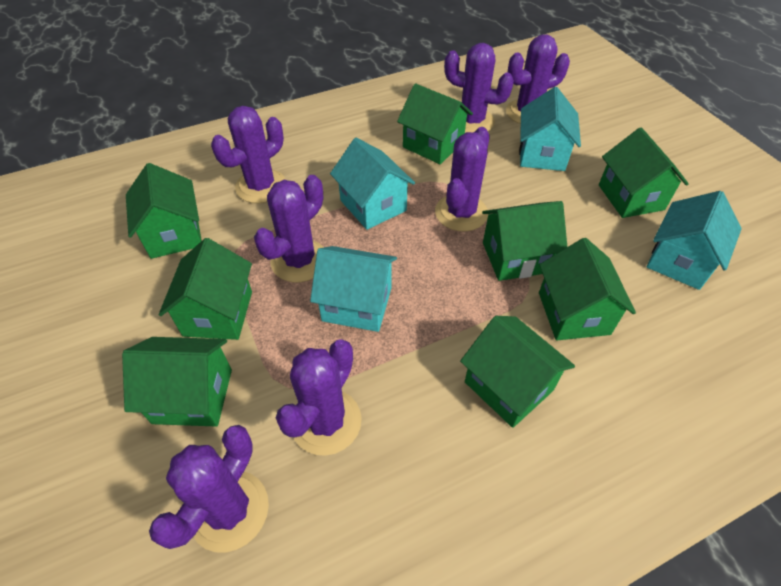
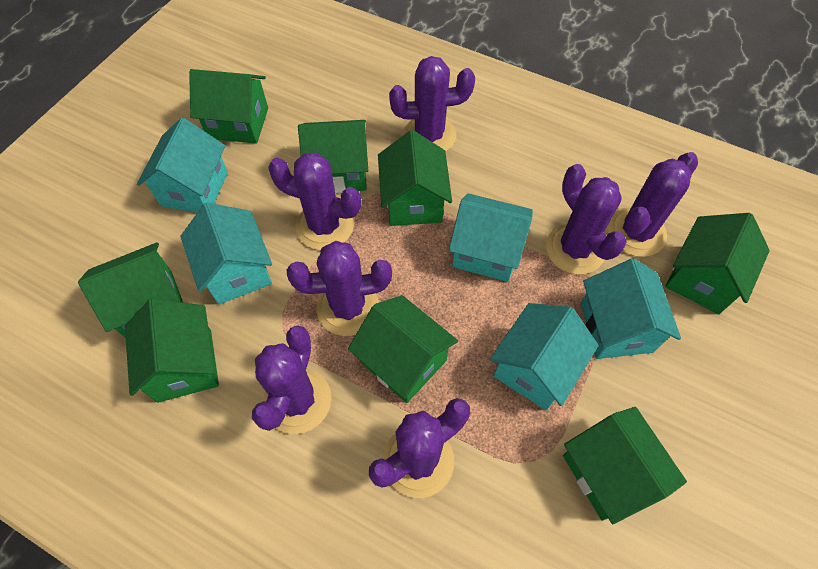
turquoise house: [310,246,397,332] [330,138,415,230] [519,87,581,171] [647,191,742,290] = 4 -> [137,118,228,213] [180,203,272,305] [449,193,533,282] [490,303,599,410] [581,258,681,359] = 5

